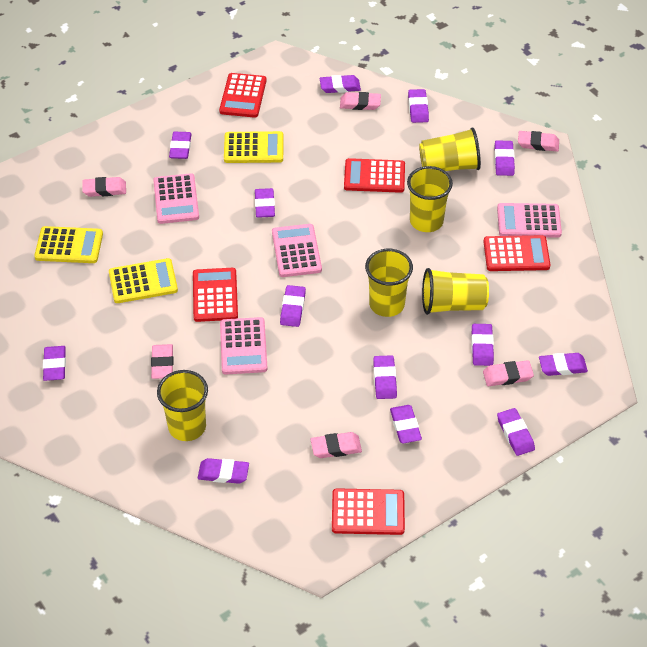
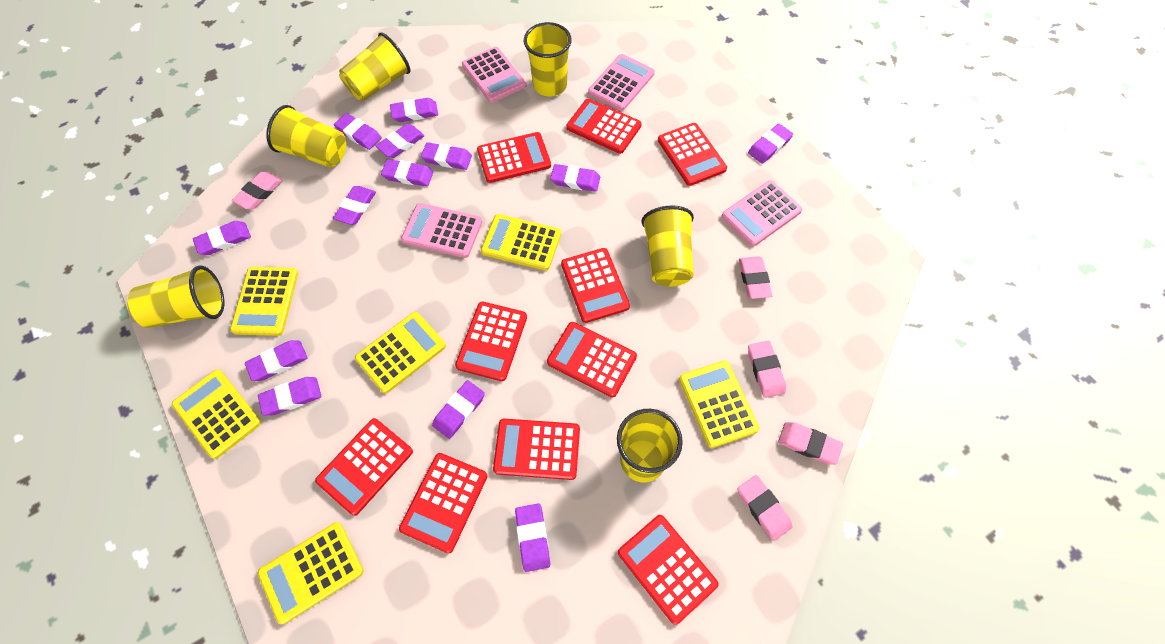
pink eraser: [82,177,126,197] [151,344,173,379] [310,432,362,458] [340,92,381,110] [483,360,534,386] [518,131,559,152] = 6 -> [232,172,283,209] [738,475,792,541] [739,256,772,299] [748,341,786,398] [778,422,843,465] = 5
red calculator: [193,268,238,322] [219,73,266,118] [332,488,405,535] [344,158,405,193] [483,235,550,271] = 5 -> [315,418,413,516] [399,453,487,554] [455,302,527,381] [477,132,551,183] [493,419,580,480] [547,322,637,398] [561,248,630,323] [566,99,642,154] [618,515,719,625] [658,123,727,186] = 10
yellow calculator: [34,226,103,263] [109,258,178,303] [224,131,283,163] = 3 -> [172,369,261,459] [230,267,298,336] [258,522,364,624] [355,312,446,394] [481,214,561,271] [679,360,759,448] = 6
yellow cup: [157,370,208,441] [365,249,413,317] [407,166,453,232] [419,127,481,171] [422,268,489,315] = 5 -> [127,265,224,328] [266,105,346,167] [339,32,410,101] [524,22,572,96] [617,409,683,483] [641,206,694,287] = 6

